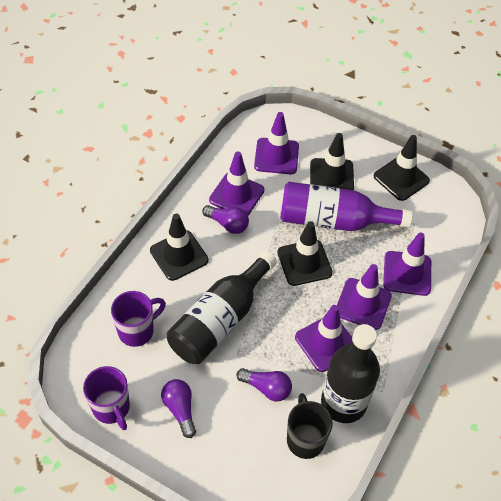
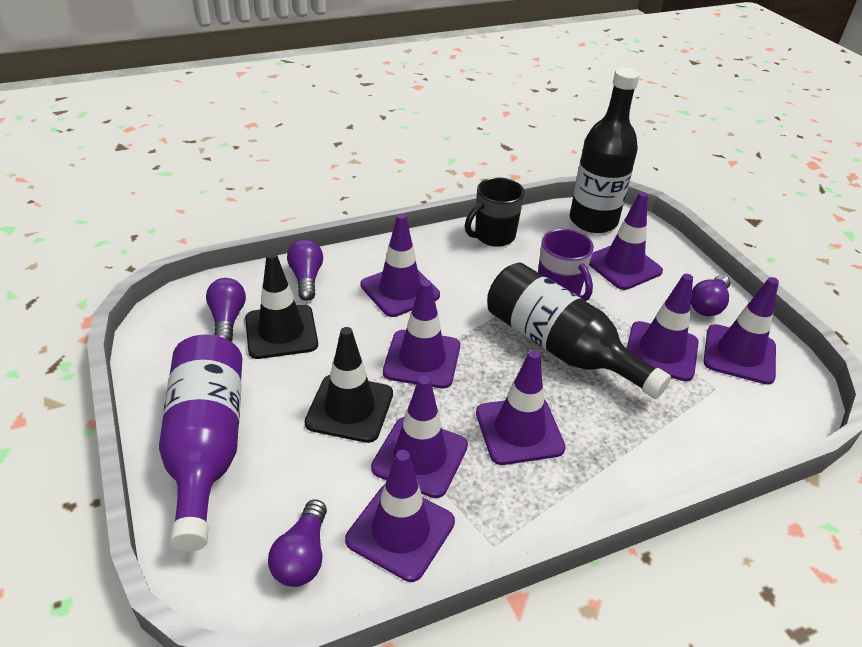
black traffic cone: [150,214,209,281] [277,221,333,286] [310,133,354,190] [374,135,430,201] = 4 -> [245,252,318,359] [304,327,393,443] = 2
purple light bulb: [161,379,196,438] [202,205,249,234] [236,368,292,401] = 3 -> [206,278,246,342] [268,499,327,587] [287,239,323,301] [691,275,730,316] = 4
purple mug: [83,366,130,430] [111,291,166,347] = 2 -> [538,229,594,301] = 1
purple traffic cone: [209,152,264,216] [254,112,299,174] [295,305,353,372] [337,264,392,330] [383,233,431,296] = 5 -> [345,450,455,582] [361,213,440,317] [371,375,468,498] [383,280,460,389] [476,350,566,465] [589,192,663,290] [627,274,699,381] [703,277,779,385] = 8

